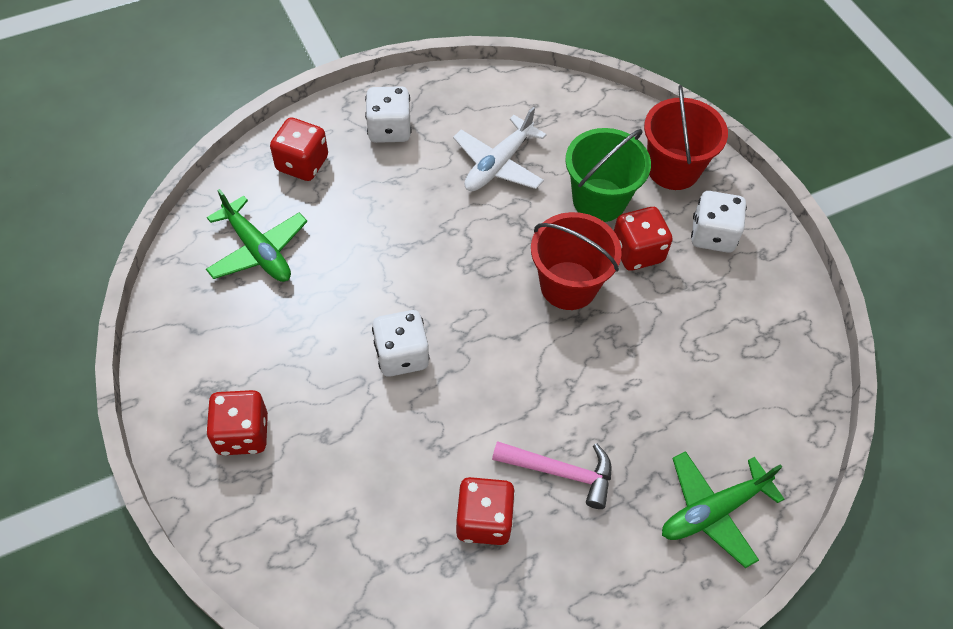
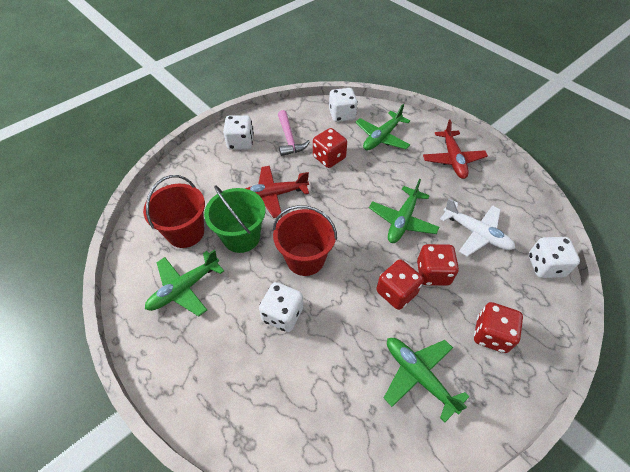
green plane: [206,189,307,282] [662,451,784,568] = 2 -> [145,250,224,316] [355,104,410,150] [369,179,439,243] [384,338,470,423] = 4
red plane: none = 0 -> [245,166,309,218] [423,120,488,179] = 2
white dice: [365,86,412,143] [372,310,430,377] [691,191,747,253] = 3 -> [223,115,254,150] [259,282,303,332] [329,88,358,122] [529,237,580,278] = 4

